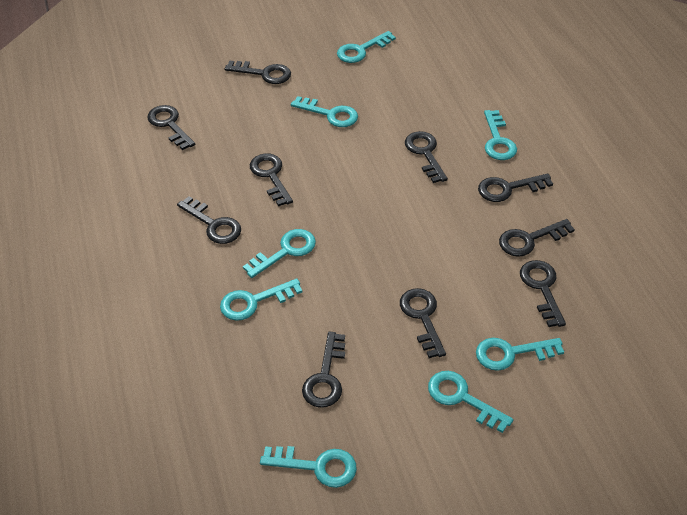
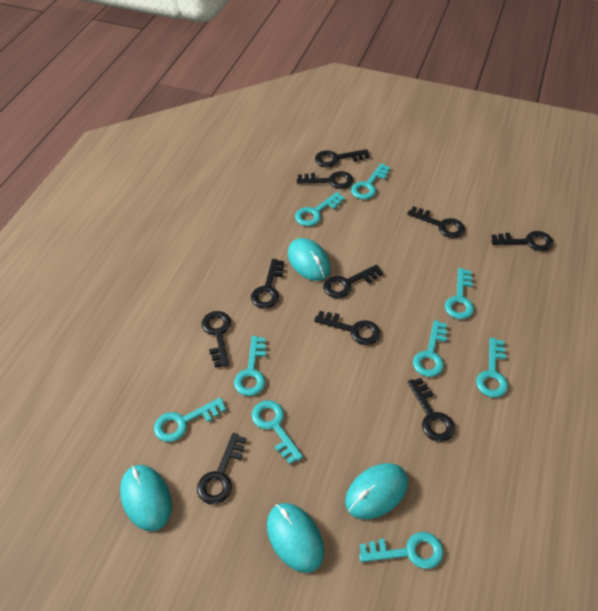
turquoise key: [220,278,302,321] [243,229,316,278] [260,446,357,488] [291,96,358,127] [337,31,396,63] [428,371,513,433] [476,338,564,371] [484,110,517,160] = 8 -> [154,397,226,442] [234,336,266,396] [251,400,303,464] [295,192,345,226] [351,163,390,199] [359,532,443,569] [413,320,447,377] [445,268,474,319] [476,338,508,397] = 9
turquoise mouse: none = 0 -> [120,465,172,531] [267,503,324,573] [288,238,331,281] [345,463,408,519] = 4

